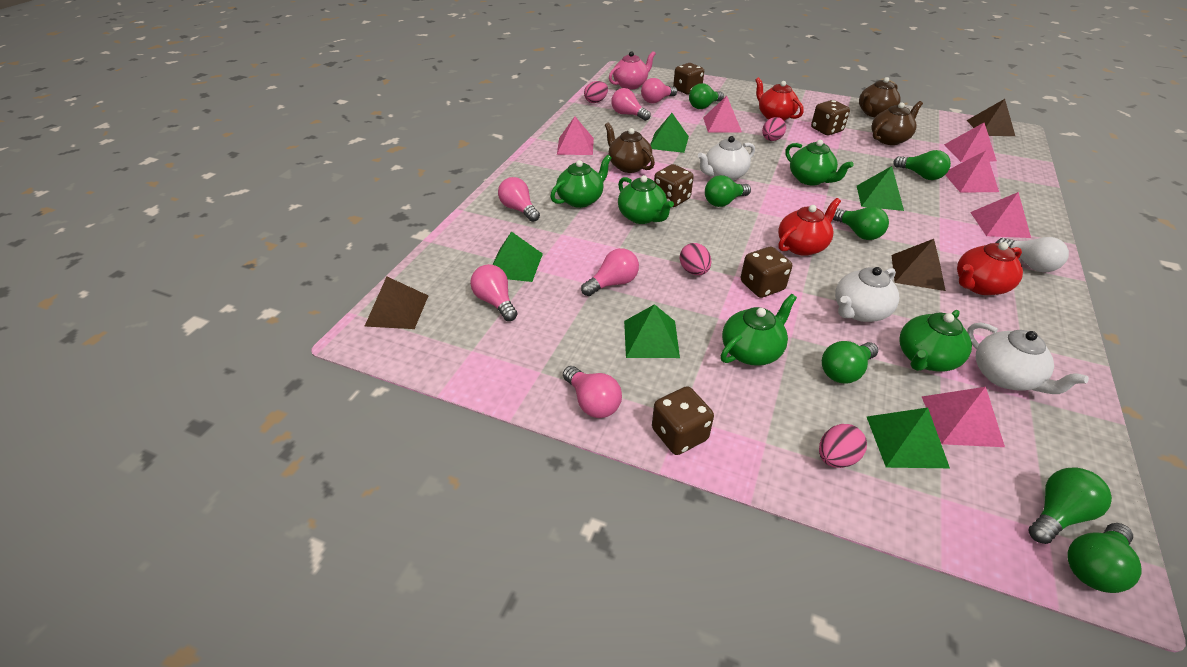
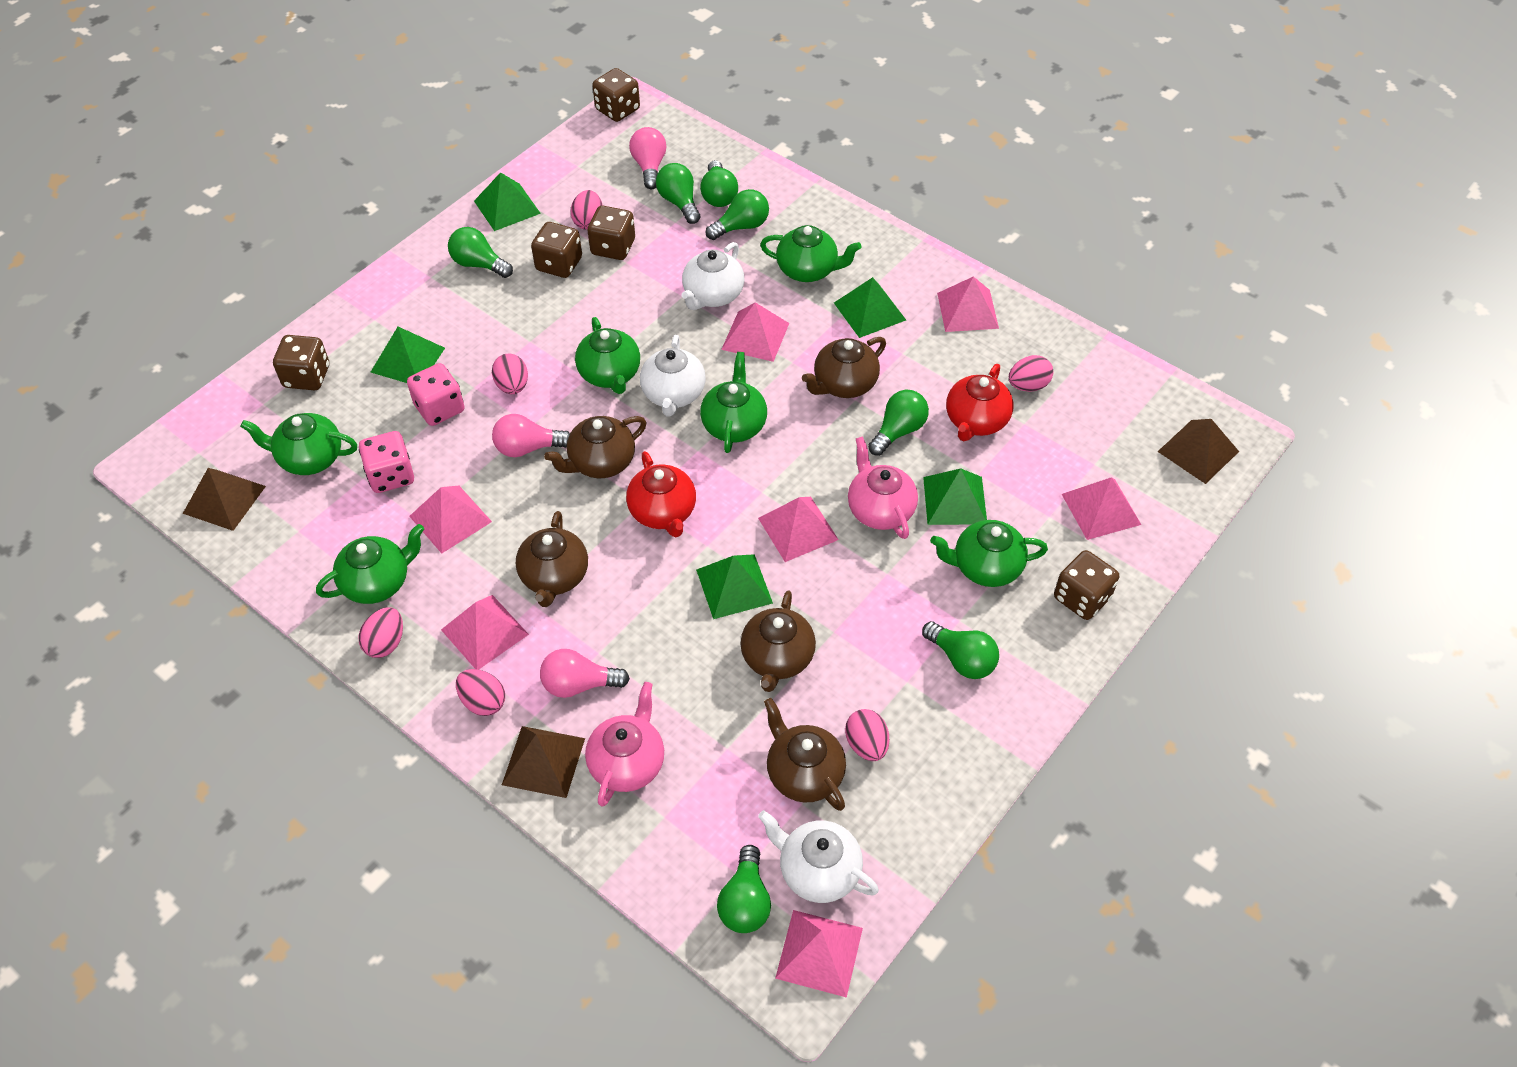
brown teapot: [605,122,655,173] [859,77,901,117] [871,101,923,145] = 3 -> [516,511,588,607] [544,416,647,478] [740,590,816,692] [764,698,846,811] [802,337,886,398] = 5
green teapot: [550,155,612,208] [618,175,674,224] [721,294,797,366] [785,140,854,186] [899,310,972,371] = 5 -> [240,413,357,475] [316,524,424,604] [575,317,640,394] [700,352,767,453] [760,225,861,282] [930,520,1048,587] = 6
pink dice: none = 0 -> [359,431,414,493] [407,363,465,426] = 2
pink egg: [584,81,608,103] [680,243,711,275] [762,117,786,141] [819,424,867,468] = 4 -> [359,607,403,658] [456,669,505,716] [492,353,528,394] [570,190,603,230] [845,709,889,761] [1009,355,1054,392] = 6
pink light bulb: [470,264,517,321] [498,177,540,222] [563,366,622,418] [581,248,639,296] [611,88,651,121] [641,78,677,103] = 6 -> [492,414,570,457] [540,649,630,698] [629,127,667,189] = 3
pink pyramid: [557,117,594,155] [703,96,742,133] [922,387,1005,447] [944,123,997,162] [945,151,999,193] [970,192,1031,238] = 6 -> [409,486,492,554] [441,595,529,670] [721,302,789,362] [758,497,839,562] [775,910,863,998] [937,276,999,332] [1062,477,1141,540] = 7
pink teapot: [609,51,656,90] = 1 -> [585,682,664,807] [848,436,918,539] = 2
red teapot: [755,77,804,121] [778,198,841,256] [957,242,1023,295] = 3 -> [626,451,696,537] [946,364,1013,441] = 2
white light bulb: [996,237,1069,272] = 1 -> none = 0

